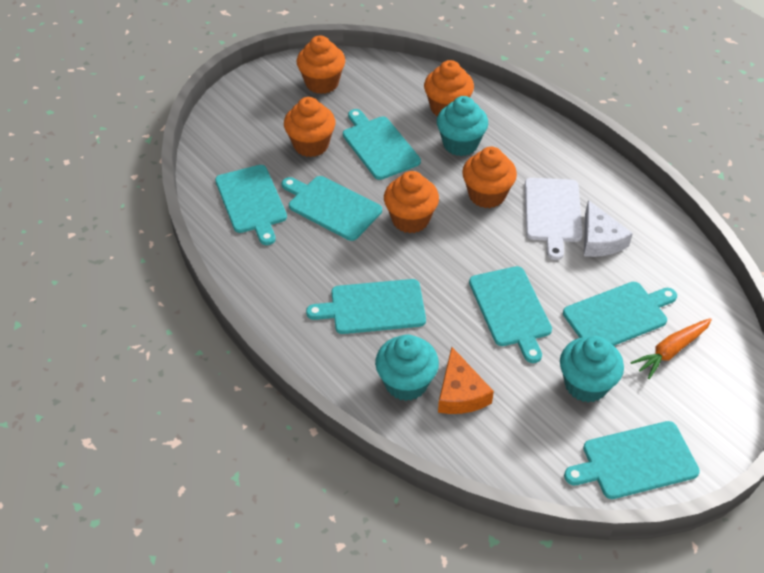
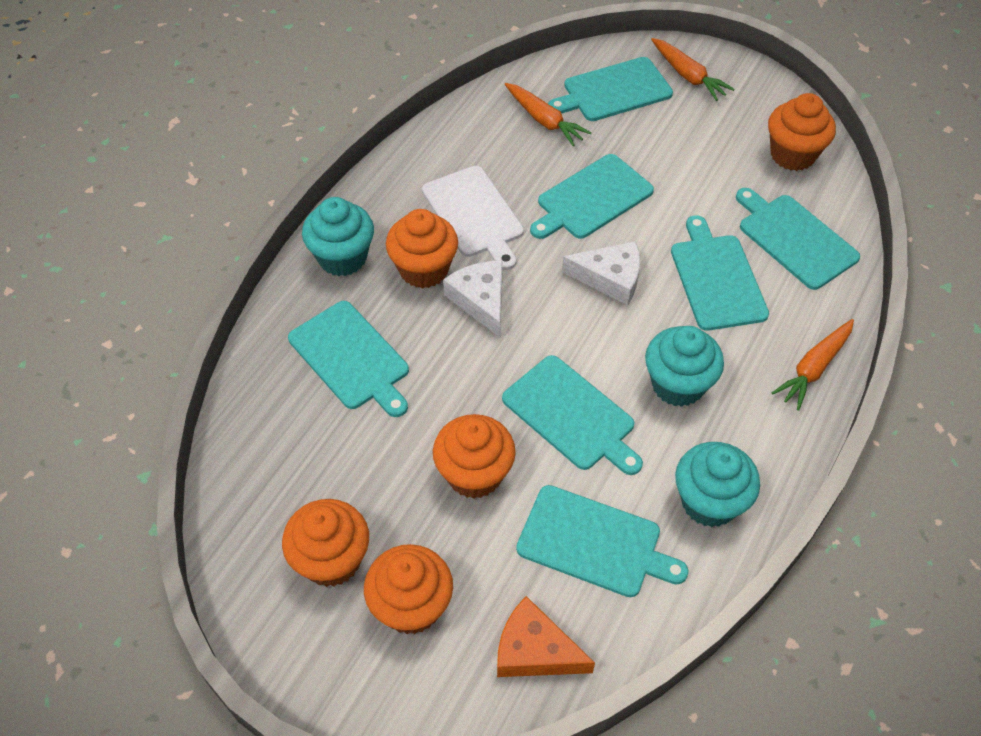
orange carrot: [630,318,712,379] = 1 -> [505,83,591,146] [651,38,735,101] [772,319,854,411] = 3
white cheese: [584,200,633,257] = 1 -> [443,261,503,337] [562,241,640,305] = 2

